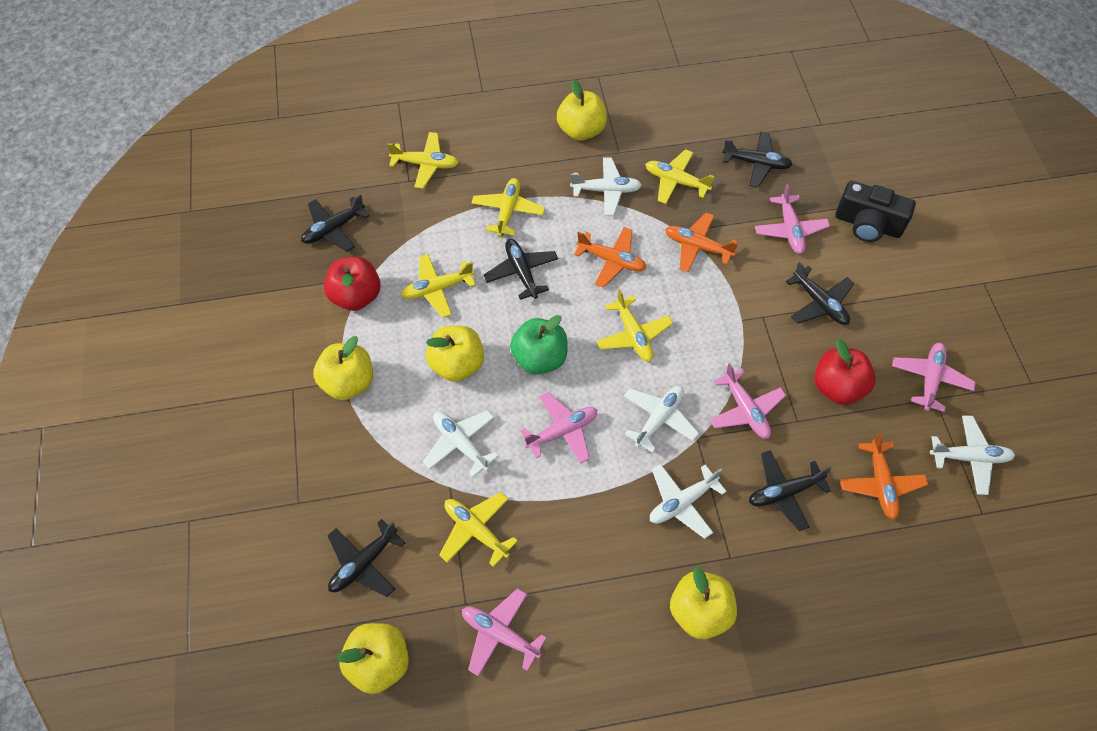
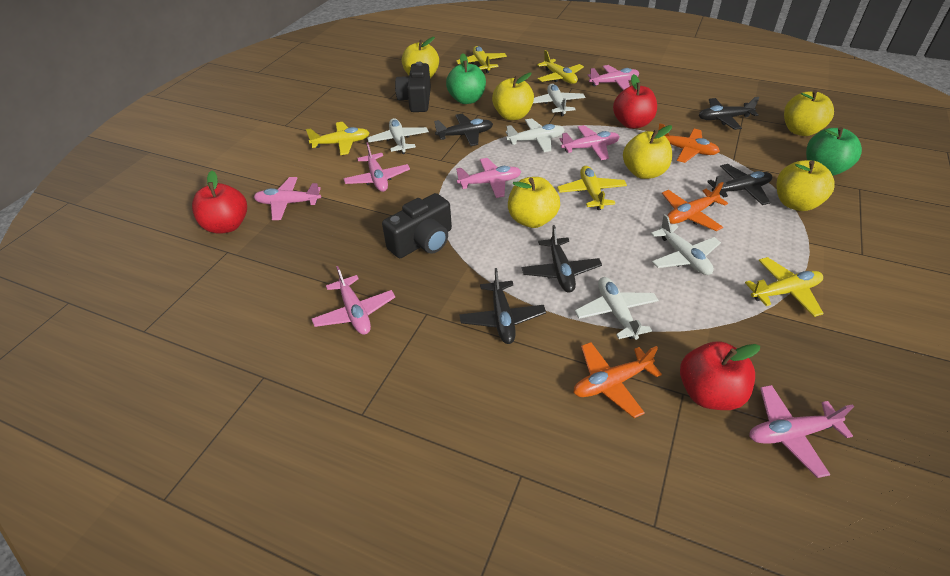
black camera: [835,181,916,242] = 1 -> [382,193,452,258] [395,62,431,112] = 2
black plane: [301,194,369,252] [328,519,405,597] [484,239,558,300] [722,132,793,187] [749,450,831,531] [786,262,854,325] = 6 -> [434,114,493,146] [459,268,546,344] [522,225,602,292] [699,97,760,130] [707,164,772,205] = 5
green apple: [510,315,568,374] = 1 -> [446,53,486,104] [806,127,862,176] = 2
pink plane: [462,588,547,676] [520,392,597,464] [710,363,786,439] [755,184,830,254] [892,343,976,412] = 5 -> [254,177,321,220] [312,266,395,335] [344,142,410,192] [456,158,521,198] [559,125,620,160] [587,65,640,90] [749,385,854,478] = 7
red apple: [324,257,381,311] [814,339,876,405] = 2 -> [192,170,247,234] [613,74,657,129] [680,341,760,410] = 3
yellow apple: [313,336,373,400] [337,623,409,694] [426,325,484,382] [557,79,607,141] [670,567,737,639] = 5 -> [402,37,439,78] [492,72,534,120] [508,177,560,228] [623,125,672,179] [776,160,835,211] [784,90,834,136] = 6
yellow plane: [387,132,459,189] [401,254,476,318] [439,492,518,567] [471,178,545,237] [596,289,673,361] [645,149,714,204] = 6 -> [306,122,369,155] [456,46,507,73] [537,50,584,84] [557,166,627,210] [745,257,824,317] = 5

